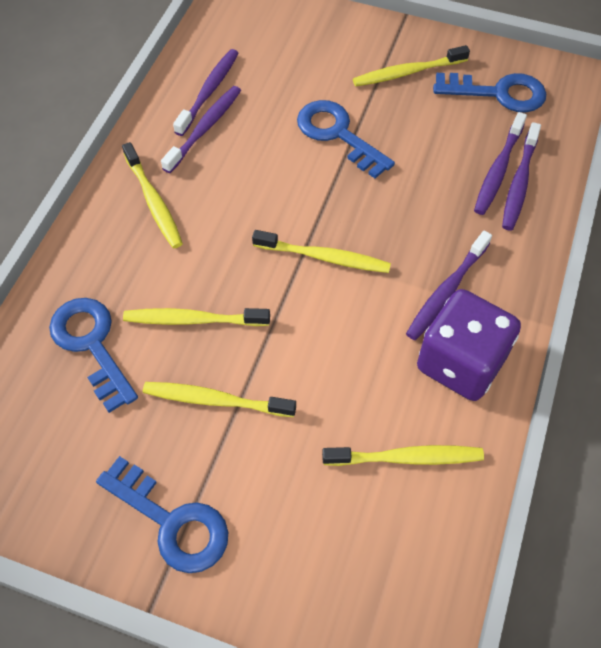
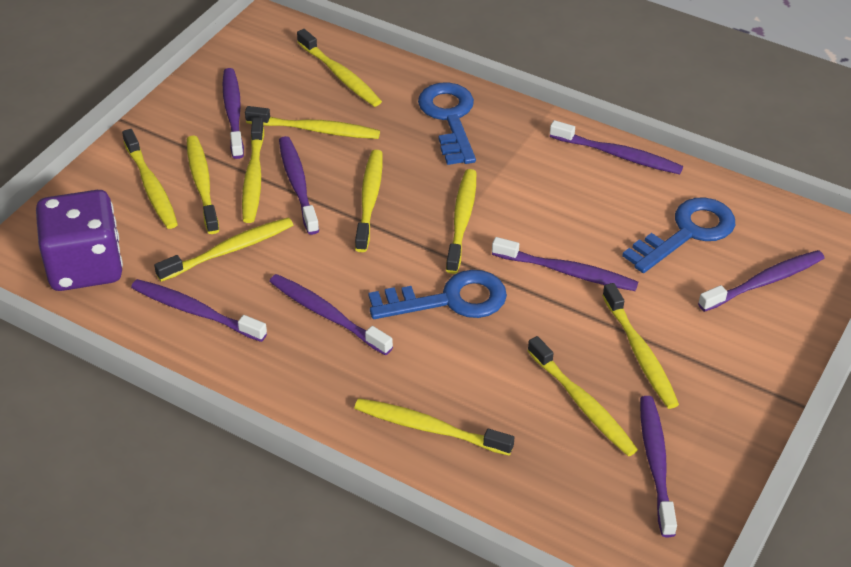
blue key: [49,298,138,413] [96,456,229,573] [297,100,395,179] [433,73,546,112] = 4 -> [369,270,507,319] [418,82,476,165] [622,197,735,273] = 3
purple toothbrush: [161,86,241,173] [173,49,238,136] [406,231,492,340] [474,112,527,215] [502,122,541,231] = 5 -> [131,279,267,342] [223,68,244,159] [269,274,393,355] [279,136,319,235] [492,237,638,291] [550,120,683,174] [640,396,677,537] [698,250,825,312] = 8
yellow toothbrush: [122,142,183,249] [123,308,270,326] [143,382,296,417] [252,230,391,273] [322,445,484,466] [353,45,470,86] = 6 -> [122,129,178,229] [154,217,293,282] [187,136,219,234] [242,117,264,223] [245,106,380,139] [297,29,382,107] [354,398,514,456] [355,150,383,252] [446,169,476,274] [527,336,638,456] [602,283,679,409] = 11

